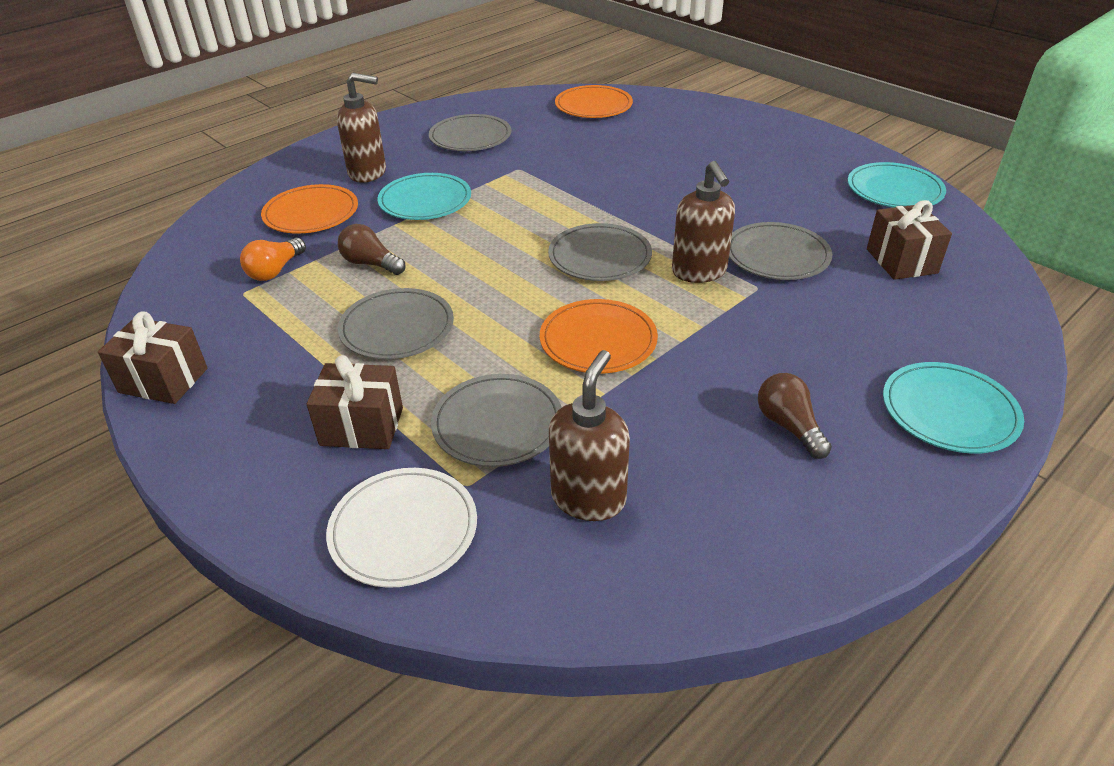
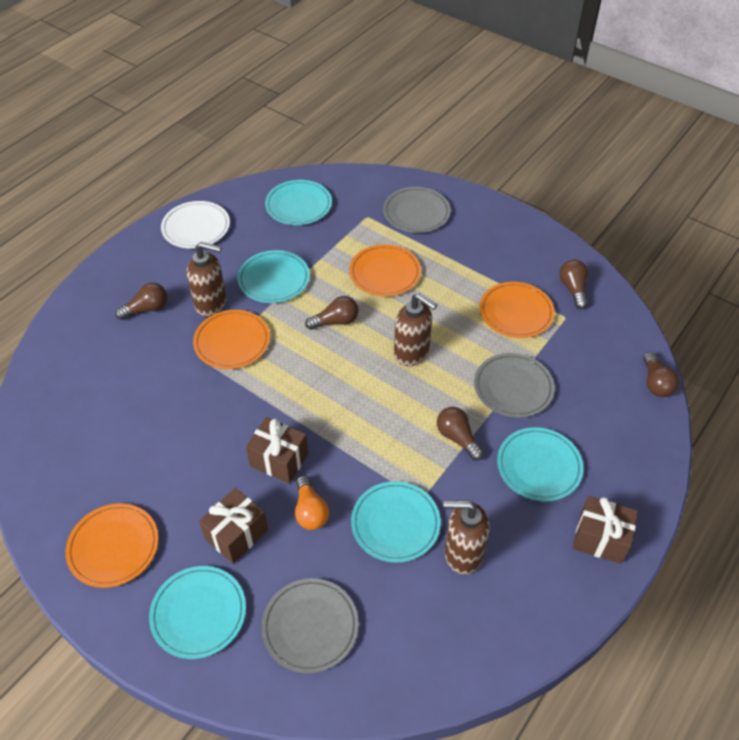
brown light bulb: [338,224,405,275] [758,373,832,459] = 2 -> [115,283,167,320] [305,296,359,330] [437,407,484,461] [559,260,588,309] [643,352,679,397] = 5
grey plate: [338,288,454,359] [429,114,511,151] [431,374,562,467] [548,223,652,281] [729,222,832,280] = 5 -> [261,578,359,673] [383,187,451,233] [474,353,555,418] = 3
orange plate: [261,184,358,234] [540,299,658,373] [555,85,633,118] = 3 -> [65,503,159,588] [193,310,270,369] [349,244,421,297] [480,282,555,338] = 4
turquoise plate: [377,173,471,220] [848,162,946,208] [883,362,1024,454] = 3 -> [149,566,246,659] [237,250,310,303] [265,180,332,225] [351,481,441,563] [497,427,584,502] = 5

